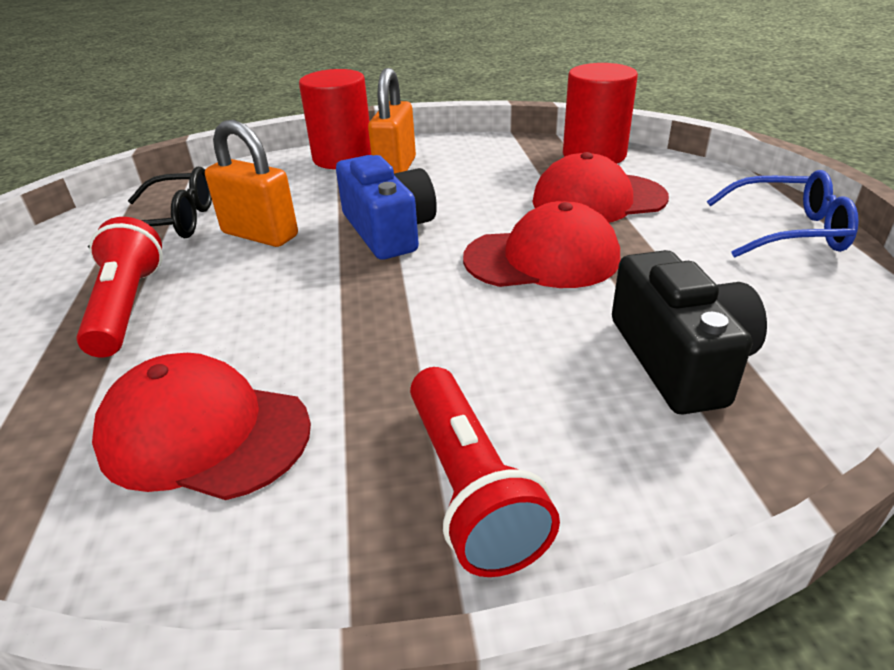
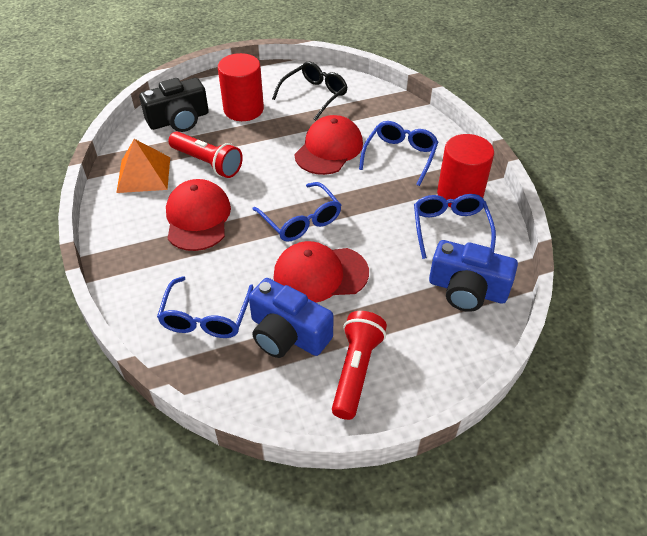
blue camera: [336,155,437,260] = 1 -> [249,278,334,358] [429,240,518,312] = 2
blue glasses: [707,170,859,258] = 1 -> [157,276,254,338] [252,182,341,242] [359,121,438,186] [414,194,496,259] = 4
orange padlock: [205,120,298,247] [368,68,416,173] = 2 -> none = 0
orange pyramid: none = 0 -> [116,139,170,193] = 1

